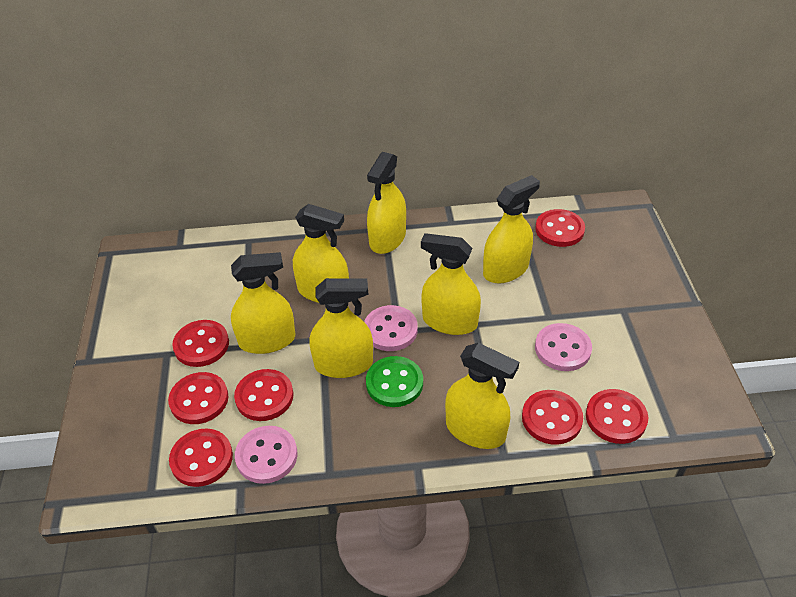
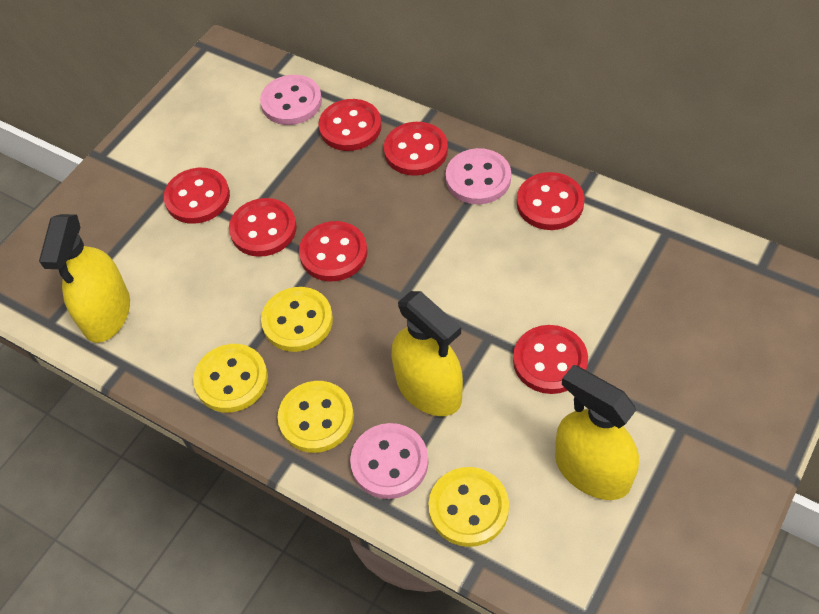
green button: [366,356,423,407] = 1 -> none = 0
yellow button: none = 0 -> [193,344,268,413] [261,287,333,352] [278,381,354,453] [428,467,509,547] = 4
yellow spray bottle: [231,252,295,354] [293,204,349,303] [309,278,373,378] [367,152,406,254] [421,233,481,335] [445,343,519,449] [483,175,540,284] = 7 -> [39,214,130,343] [392,291,463,416] [555,365,639,500] = 3

